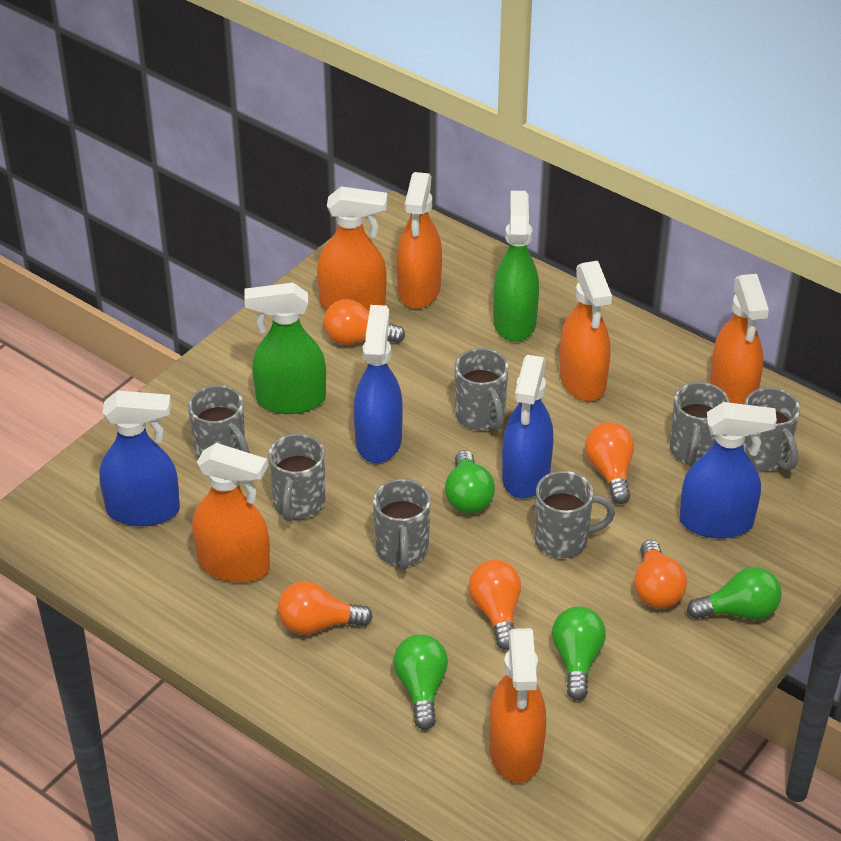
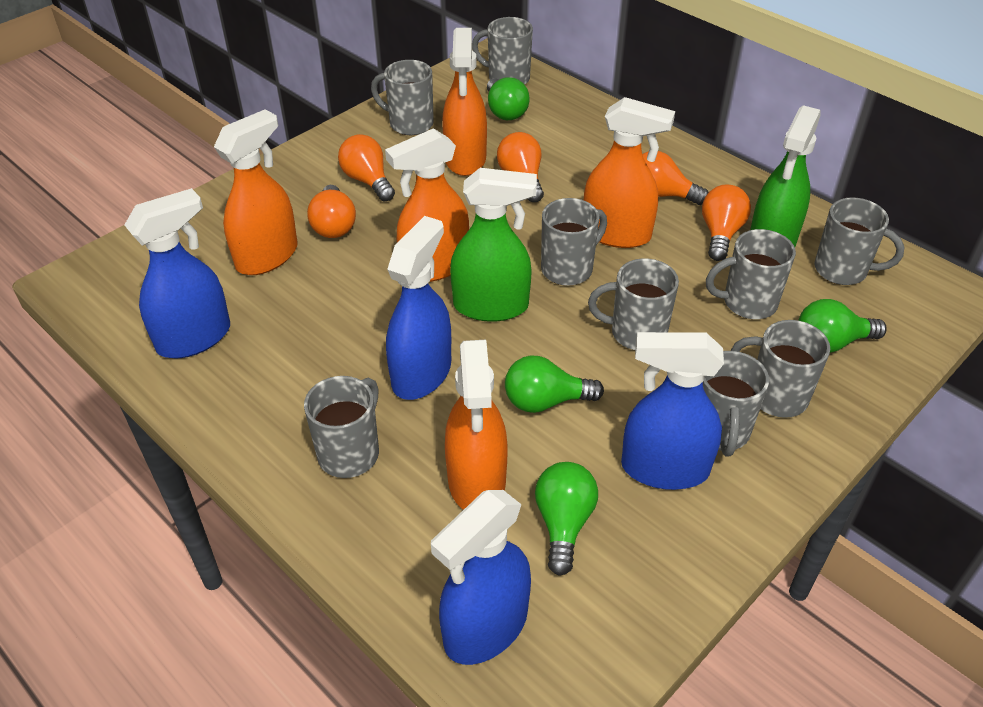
grey mug: [188,385,250,460] [268,434,325,522] [373,479,431,570] [455,348,509,430] [535,471,615,558] [670,382,729,467] [743,387,800,471] = 7 -> [304,376,379,478] [371,60,434,135] [472,17,533,85] [541,198,607,286] [588,258,679,350] [703,351,769,457] [706,229,796,319] [731,320,830,418] [815,197,904,285] = 9
orange spray bottle: [192,443,270,583] [317,186,387,311] [396,172,442,309] [489,628,546,783] [559,261,612,401] [710,274,769,404] = 6 -> [214,109,297,275] [385,128,469,282] [442,28,487,176] [445,340,508,510] [584,97,675,248] = 5

